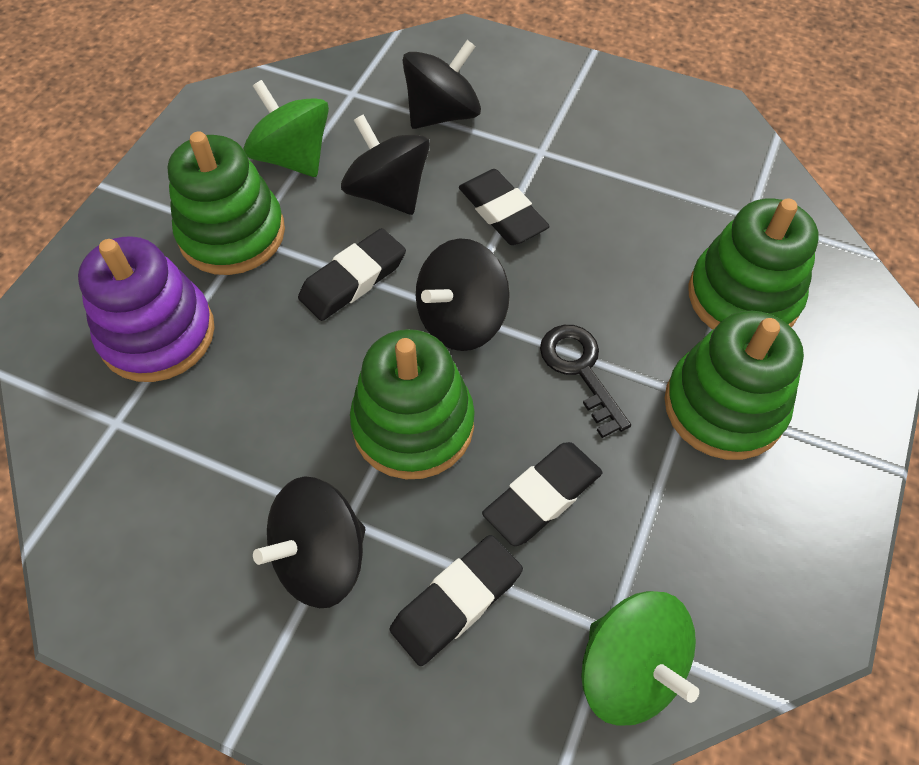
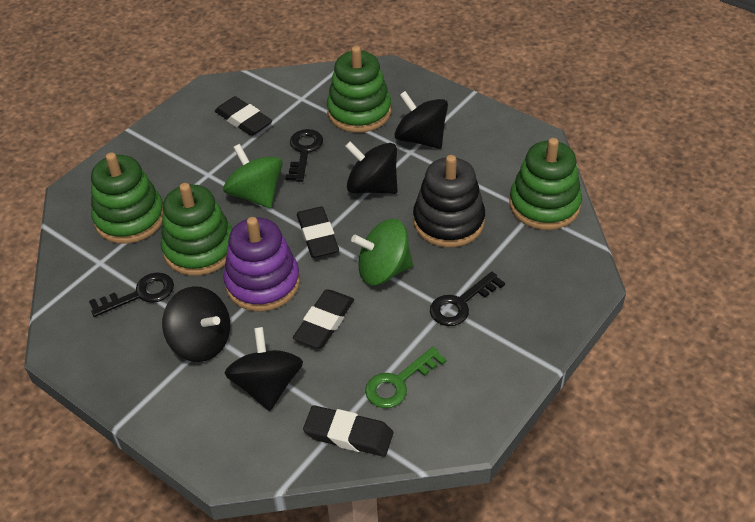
black key: [540,325,631,438] = 1 -> [89,272,174,317] [285,129,323,182] [430,272,505,326] = 3
black stacking toy: none = 0 -> [413,155,485,247] = 1
green key: none = 0 -> [365,347,447,408] = 1

